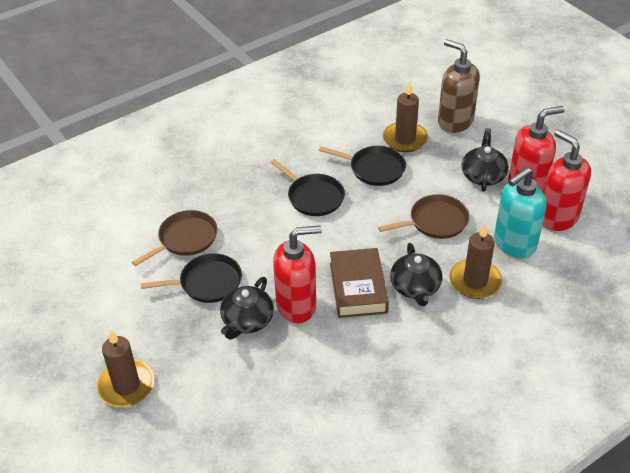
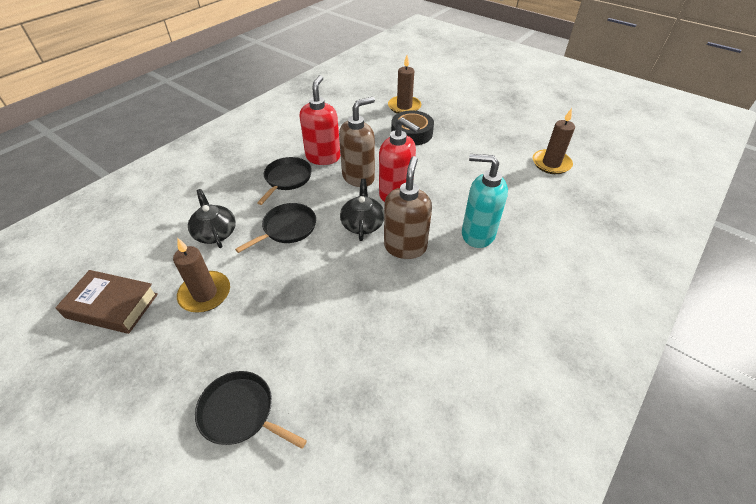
black tape: none = 0 -> [391,110,434,145] = 1
black teapot: [220,277,274,340] [390,243,443,306] [462,128,509,192] = 3 -> [188,189,236,248] [340,179,384,241] = 2
brown pan: [132,210,218,266] [378,194,470,239] = 2 -> none = 0
brown soap dispenser: [438,39,480,133] = 1 -> [339,97,375,187] [384,156,432,259] = 2
red soap dispenser: [273,225,322,323] [508,106,565,192] [542,130,591,231] = 3 -> [299,75,340,165] [379,117,420,202] = 2

